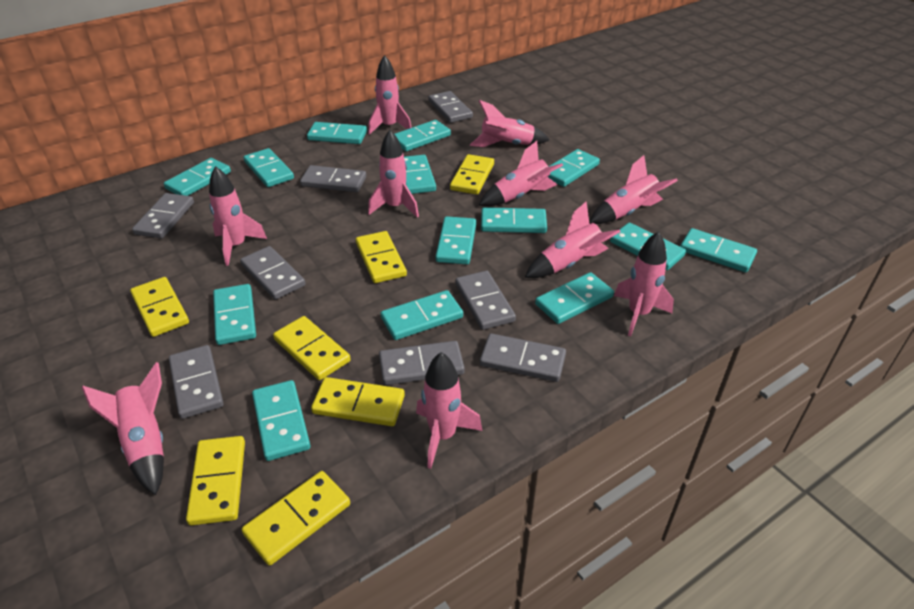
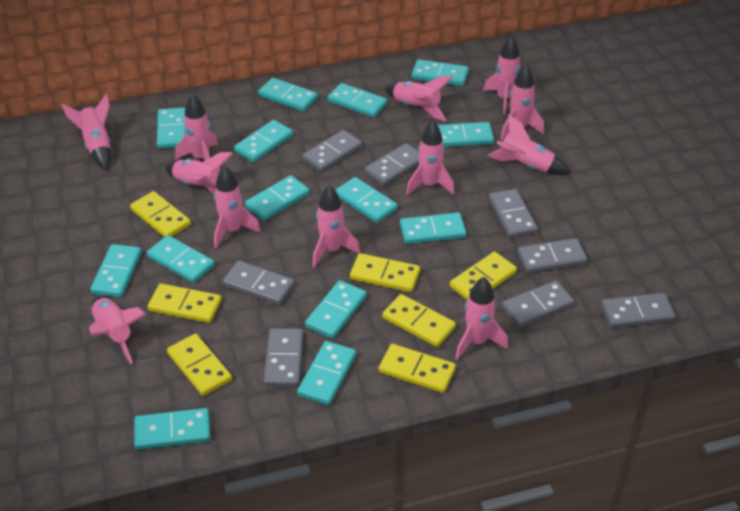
pink rocket: [82,362,164,495] [209,166,267,266] [368,55,412,135] [368,130,419,218] [416,352,482,469] [470,100,549,147] [479,141,563,206] [525,201,620,278] [589,155,678,224] [614,231,674,336] = 10 -> [62,93,111,171] [89,296,146,364] [165,152,233,193] [175,94,218,160] [214,166,261,249] [312,185,360,268] [385,76,453,122] [406,121,455,196] [455,277,508,360] [483,35,520,115] [487,114,571,175] [501,64,544,140] = 12

